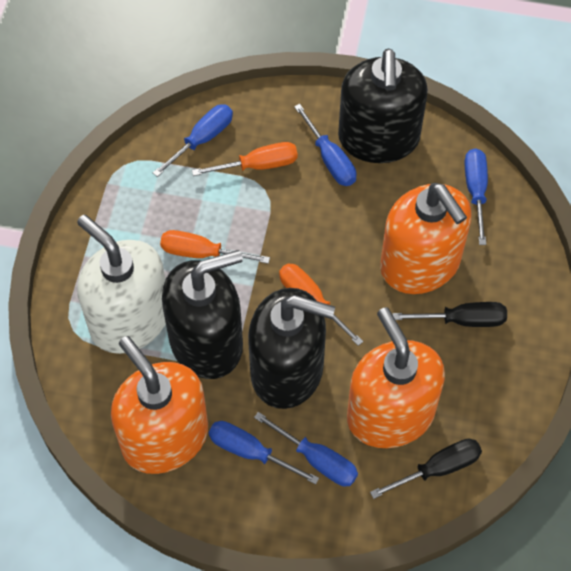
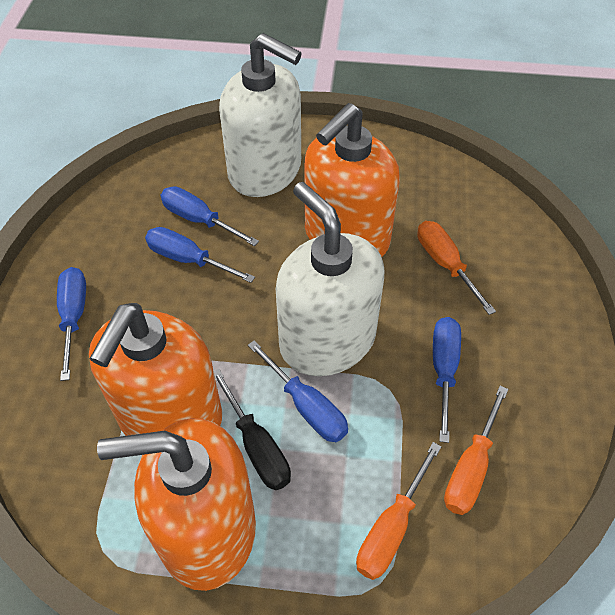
black screwdriver: [370,439,482,499] [393,302,507,327] = 2 -> [214,369,291,490] = 1
black soap dispenser: [162,250,243,379] [248,288,335,409] [338,48,428,163] = 3 -> none = 0
white soap dispenser: [77,215,166,354] = 1 -> [219,33,302,197] [276,182,384,376] = 2

